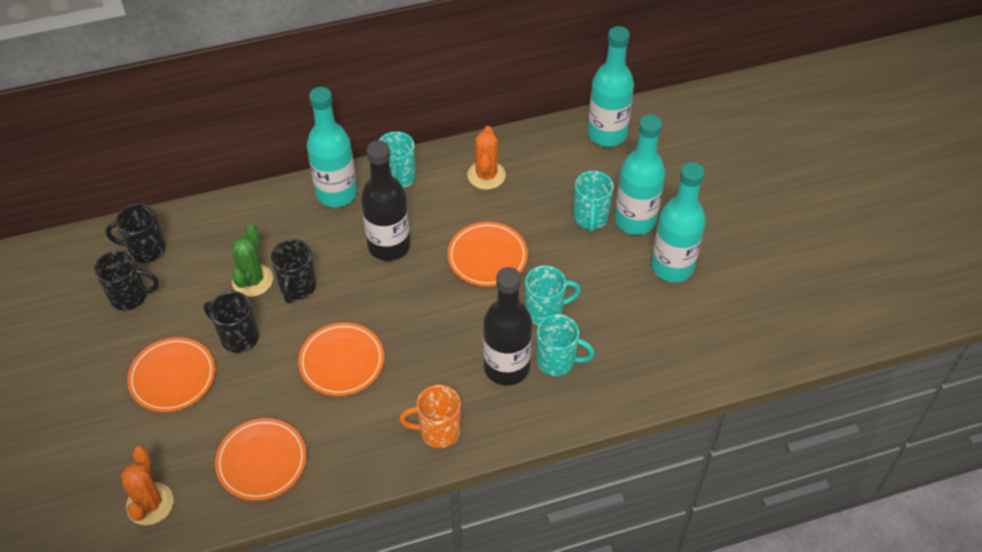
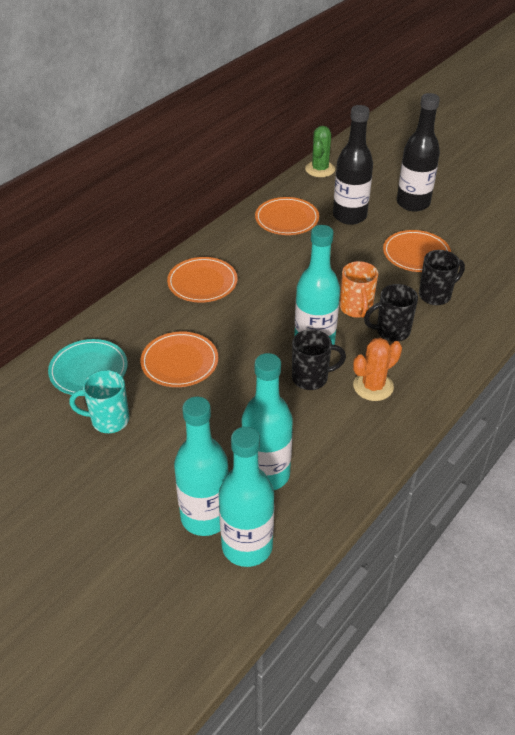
black mug: [94,250,159,311] [105,203,166,263] [204,291,259,353] [271,239,316,303] = 4 -> [292,329,346,390] [364,284,418,342] [419,250,465,305] = 3
orange cactus: [121,446,174,525] [467,126,506,190] = 2 -> [353,338,402,401] = 1
turquoise mug: [379,131,416,188] [525,265,581,325] [536,314,595,376] [573,171,614,232] = 4 -> [69,370,129,433] = 1
turquoise plate: none = 0 -> [48,339,128,396] = 1

